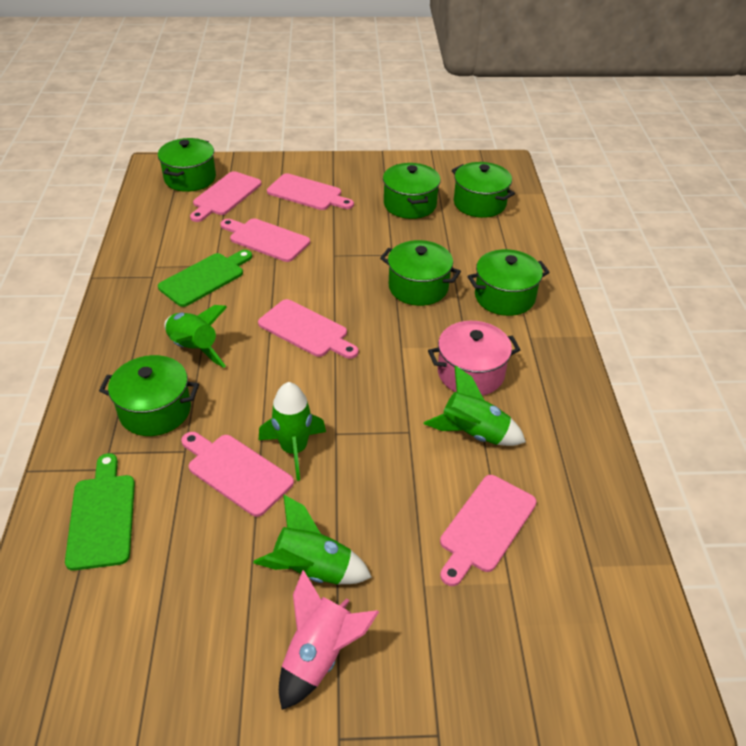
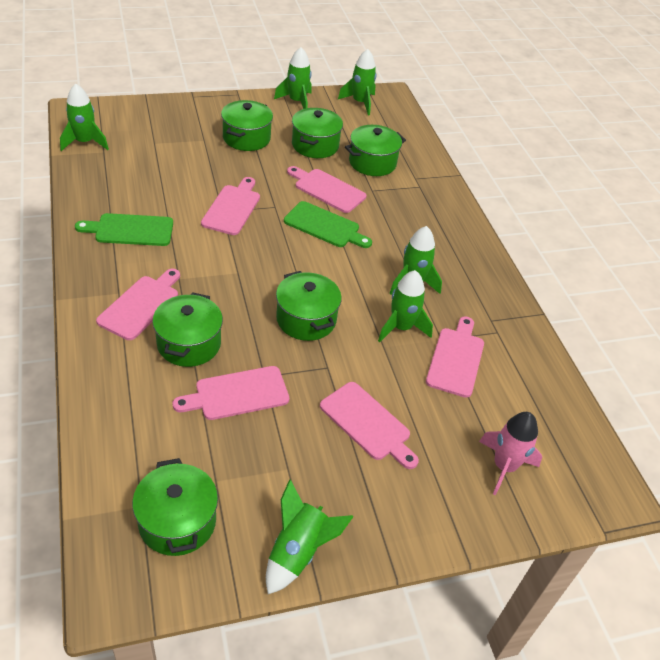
green rocket: [164,305,227,368] [253,495,372,584] [259,382,326,481] [424,366,526,446] = 4 -> [60,83,109,151] [266,479,353,594] [274,47,312,109] [338,49,377,115] [378,270,433,342] [389,226,442,295] = 6
pink pot: [428,321,520,396] = 1 -> none = 0

